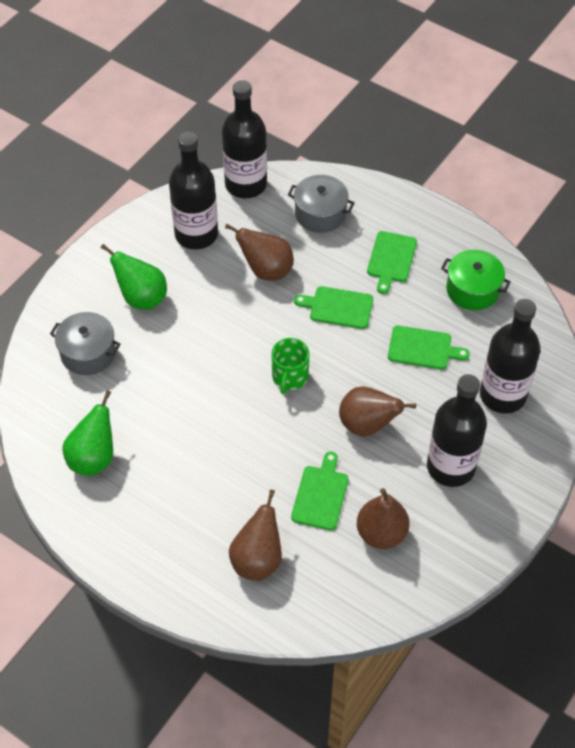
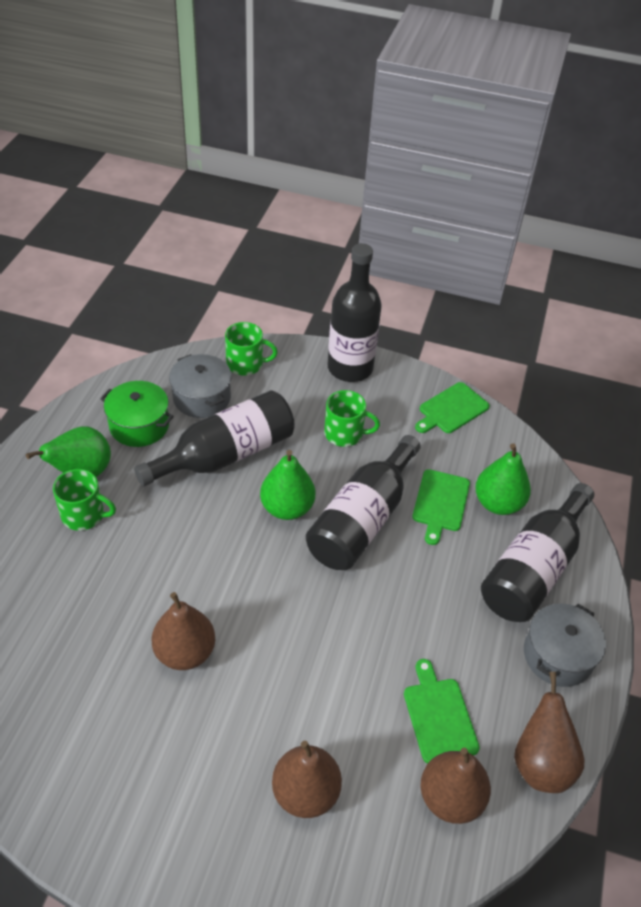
green cutting board: [291,452,349,530] [294,286,373,329] [367,231,417,294] [388,325,470,369] = 4 -> [404,659,480,763] [412,469,470,545] [415,382,490,433] = 3
green mug: [272,338,309,394] = 1 -> [53,469,116,531] [225,322,278,376] [324,390,380,447] = 3
green pear: [63,390,113,476] [101,244,167,310] = 2 -> [26,427,111,477] [260,450,315,520] [475,443,531,515] = 3

